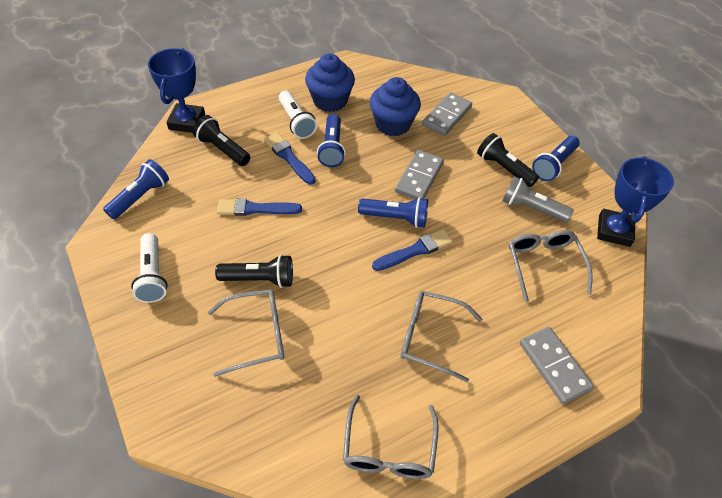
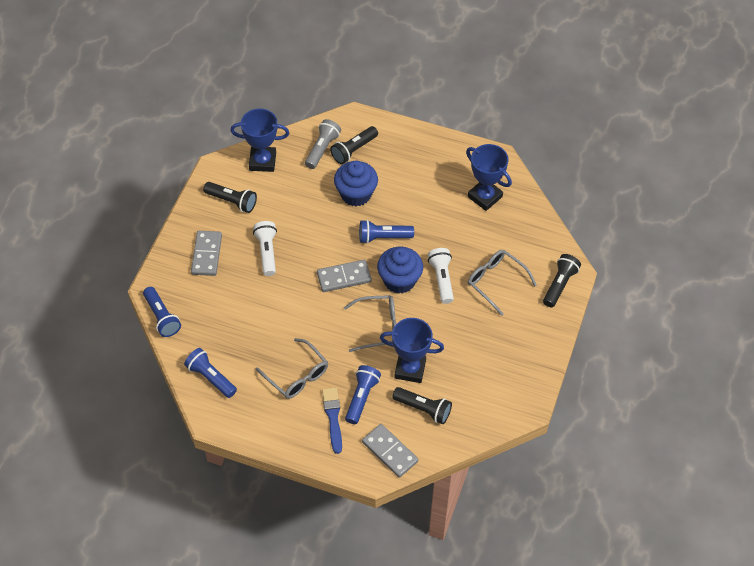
black flashlight: [192,115,250,166] [215,255,293,288] [477,133,539,187] = 3 -> [203,182,257,213] [330,126,378,164] [392,387,452,424] [543,254,581,307] = 4
blue brush: [217,198,302,216] [264,132,316,185] [372,229,453,271] = 3 -> [322,387,342,454] = 1
blue trophy: [148,48,205,133] [597,156,674,247] = 2 -> [230,108,289,172] [380,318,444,383] [466,144,512,211] = 3
grey glasses: [208,289,284,377] [343,395,439,479] [401,291,483,382] [509,230,593,302] = 4 -> [256,338,328,399] [344,295,397,352] [468,250,537,316] = 3

